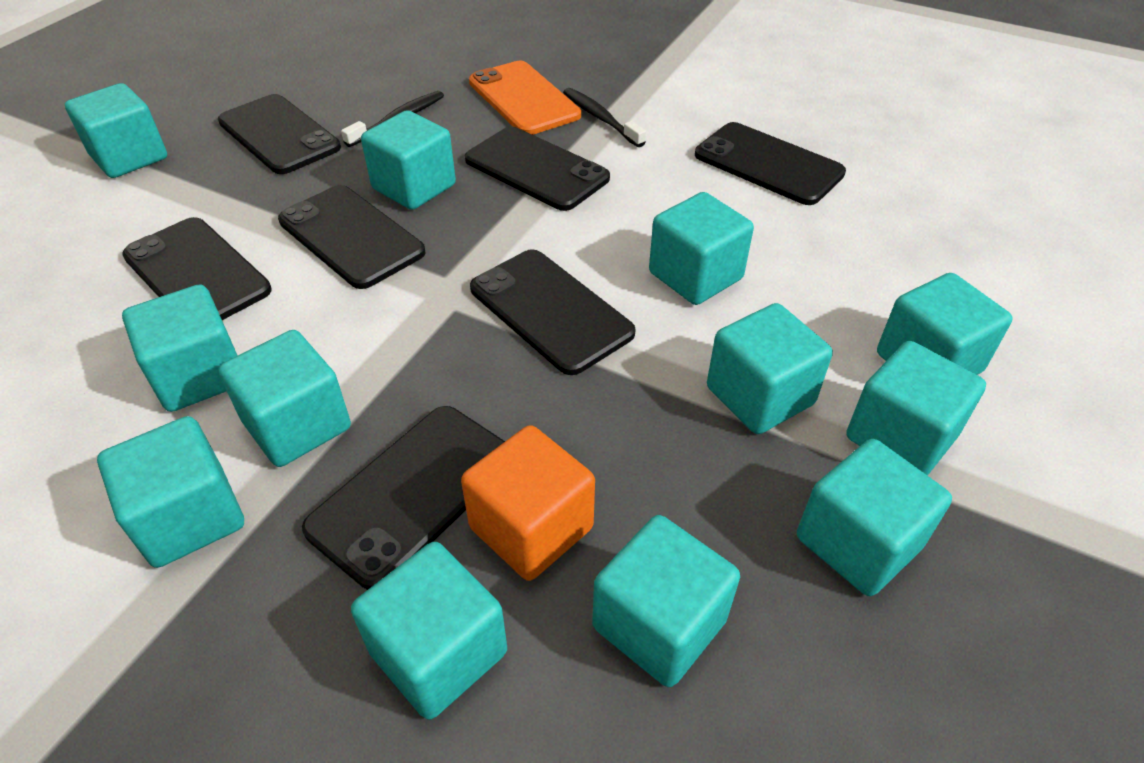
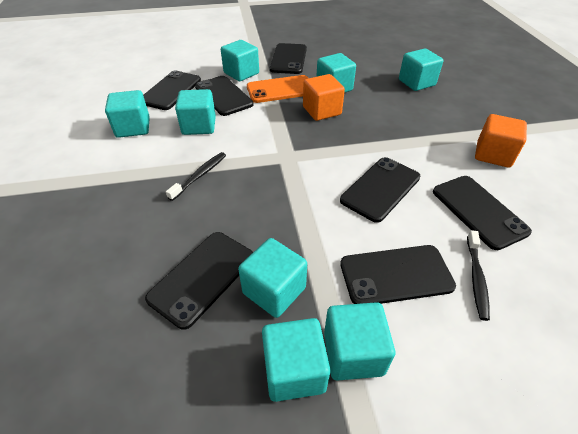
orange cube: [461,425,595,581] = 1 -> [303,74,345,121] [475,114,527,168] = 2
turquoise cube: [65,83,167,178] [97,416,244,568] [122,284,238,412] [218,330,351,467] [351,542,507,720] [361,110,456,210] [592,515,740,687] [649,192,754,305] [707,303,833,434] [797,439,952,596] [846,341,986,476] [877,273,1013,375] = 12 -> [105,90,150,138] [175,89,216,135] [221,40,259,81] [238,238,307,318] [262,318,330,402] [316,53,356,93] [324,302,395,381] [399,48,443,91] = 8

